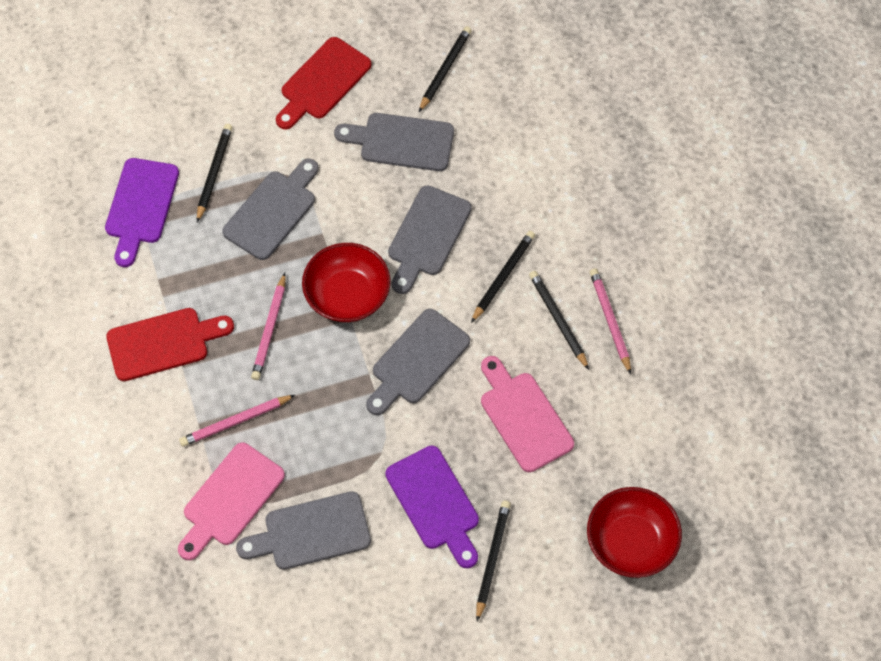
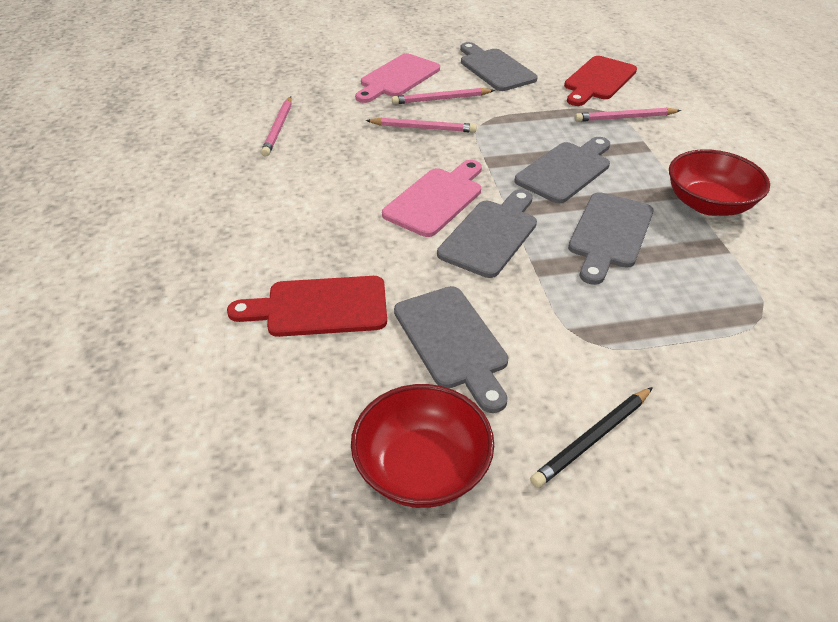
black pencil: [197,124,232,222] [419,26,472,112] [471,231,535,323] [476,501,511,621] [529,271,589,370] = 5 -> [530,387,653,488] = 1
pink pencil: [179,395,295,447] [251,273,286,380] [590,268,631,374] = 3 -> [261,96,292,157] [366,117,477,133] [392,88,495,104] [575,107,681,122] = 4
purple cutting board: [105,158,179,267] [385,446,479,568] = 2 -> none = 0

